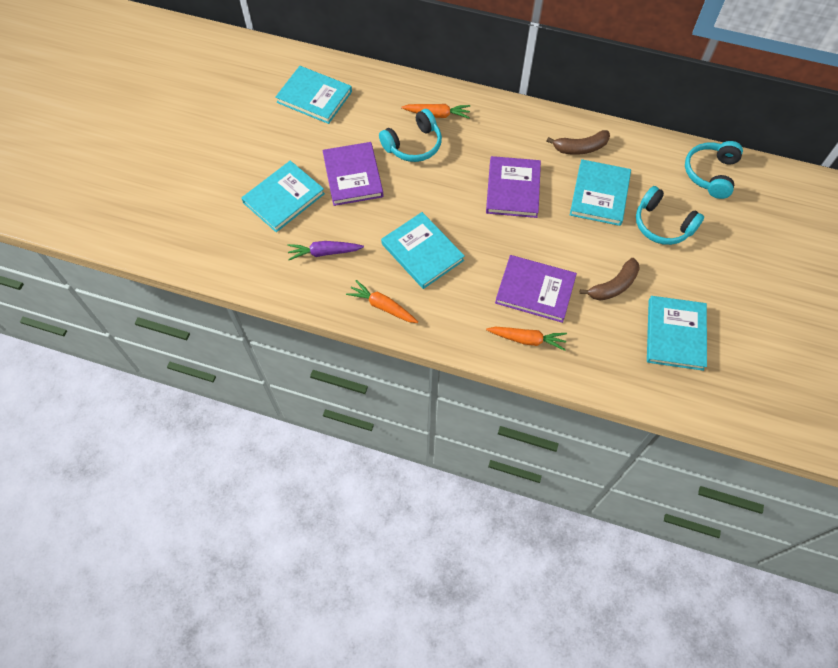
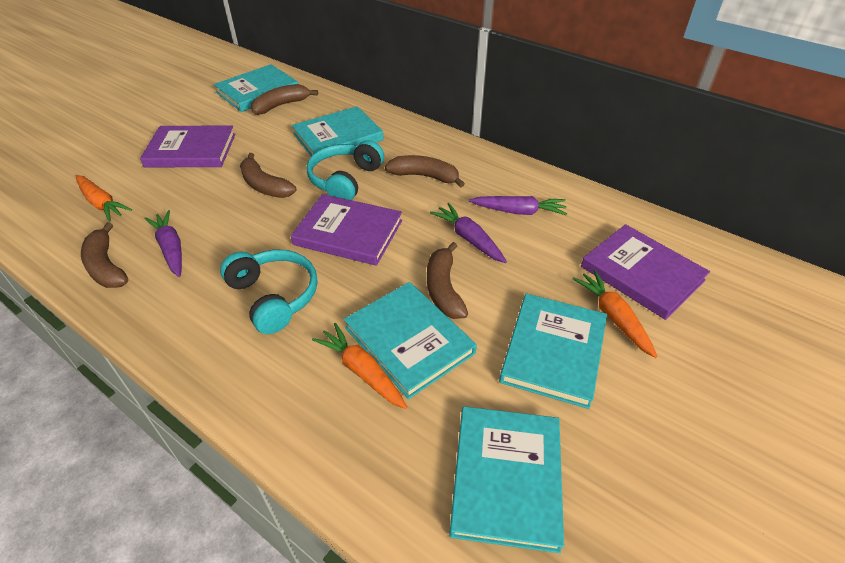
brown banana: [546,130,610,155] [580,258,640,301] = 2 -> [81,222,128,288] [240,153,296,198] [251,84,318,115] [385,155,465,187] [427,242,468,319] = 5
purple carrot: [288,241,364,260] = 1 -> [144,210,182,277] [430,203,507,263] [469,196,567,215] = 3
turquoise headphones: [379,109,442,162] [636,186,704,245] [685,141,743,199] = 3 -> [220,250,317,334] [306,140,384,200] = 2

